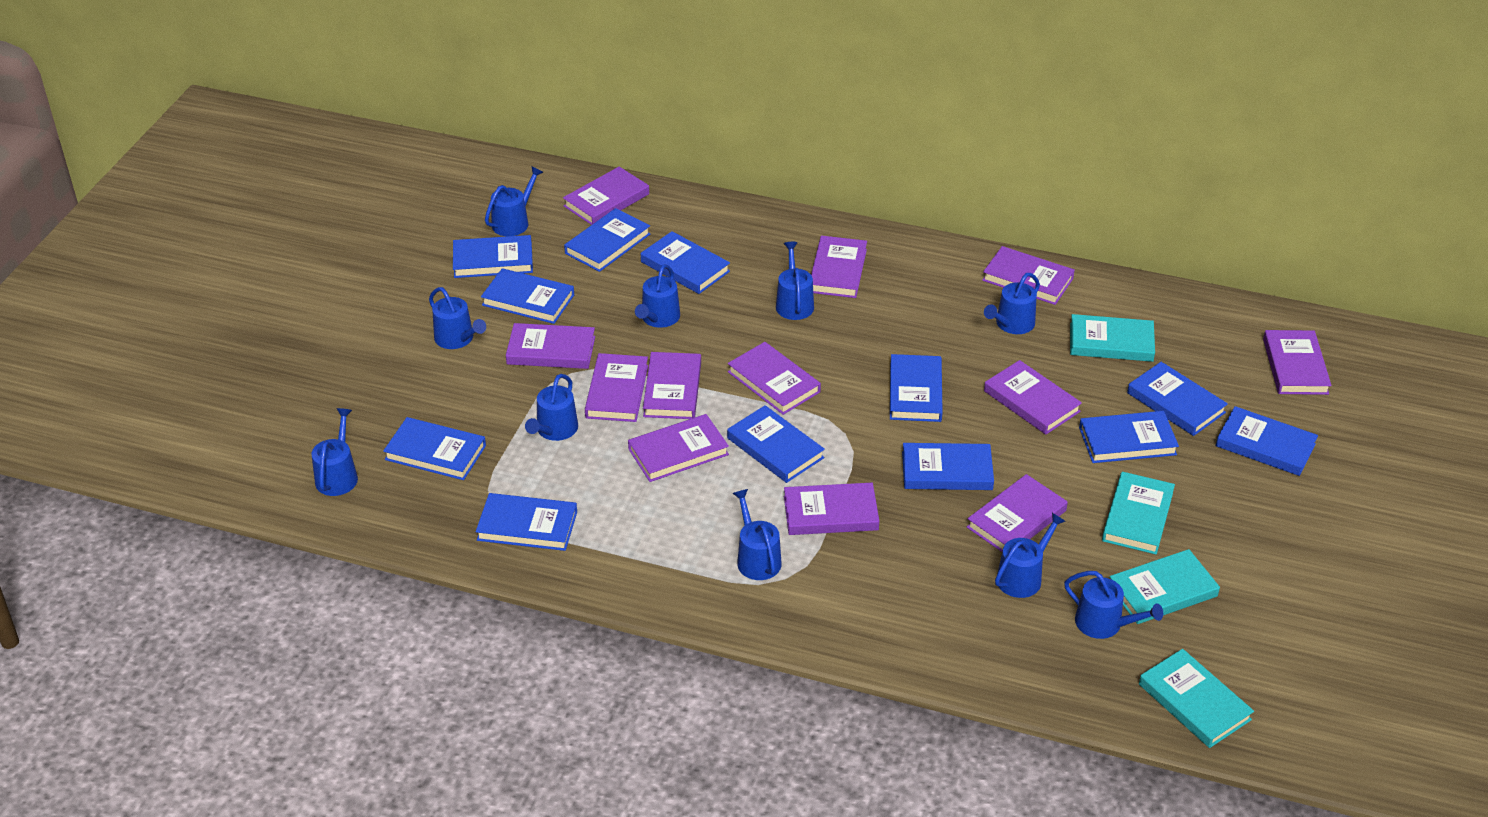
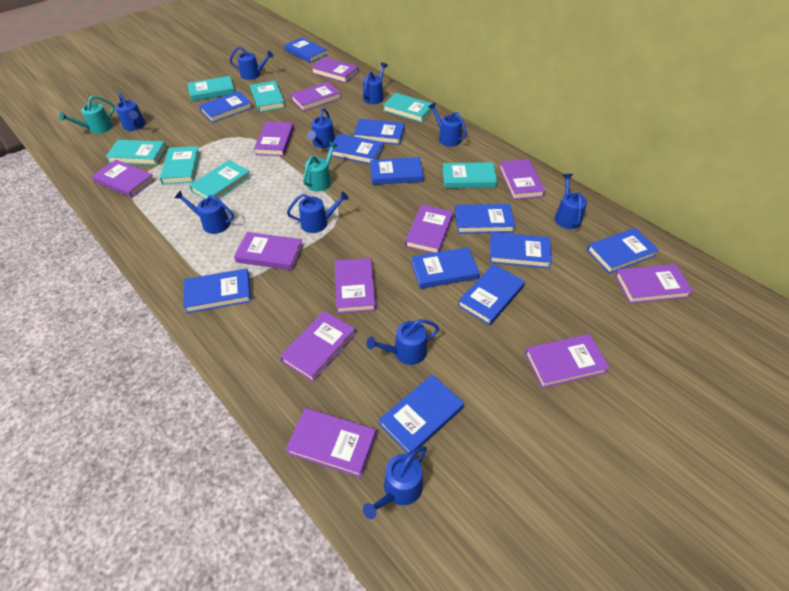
turquoise book: [1070,314,1155,362] [1102,472,1175,554] [1110,549,1220,624] [1139,649,1254,748] = 4 -> [106,140,167,165] [159,146,200,184] [187,76,235,101] [189,160,251,199] [250,81,285,112] [383,93,433,123] [442,162,498,188] = 7
turquoise watering can: none = 0 -> [59,95,114,134] [303,142,338,192] = 2

